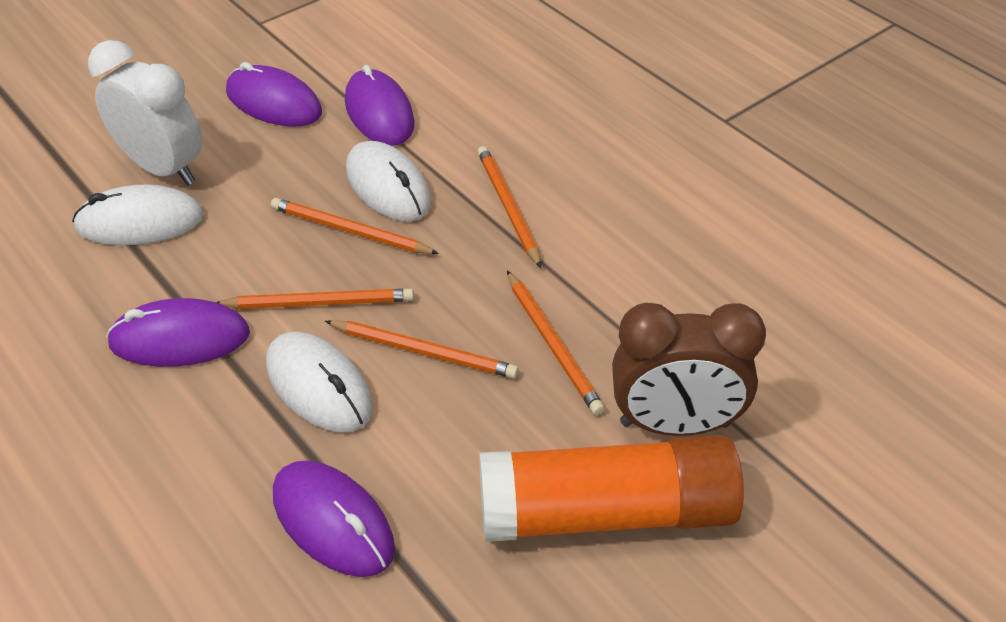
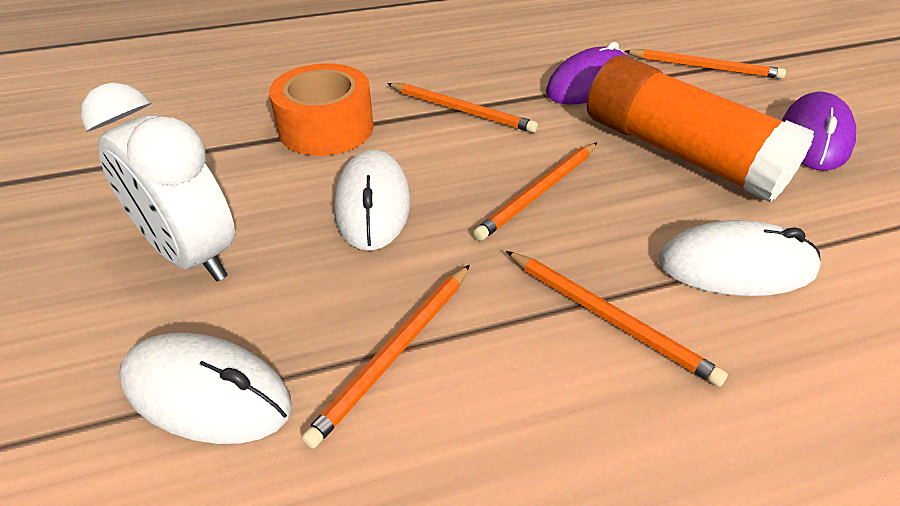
brown clock: [612,303,766,436] = 1 -> none = 0
orange tape: none = 0 -> [269,63,374,156] = 1
purple mouse: [106,298,250,367] [226,62,322,127] [273,460,395,577] [345,65,415,146] = 4 -> [546,42,628,104] [782,92,856,171] = 2

